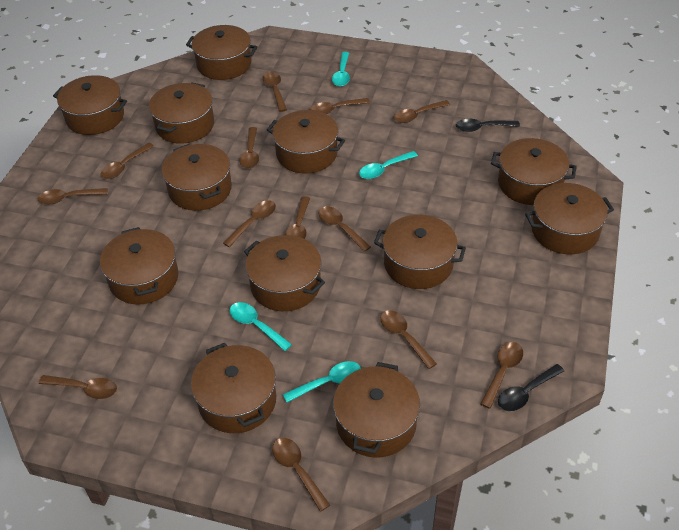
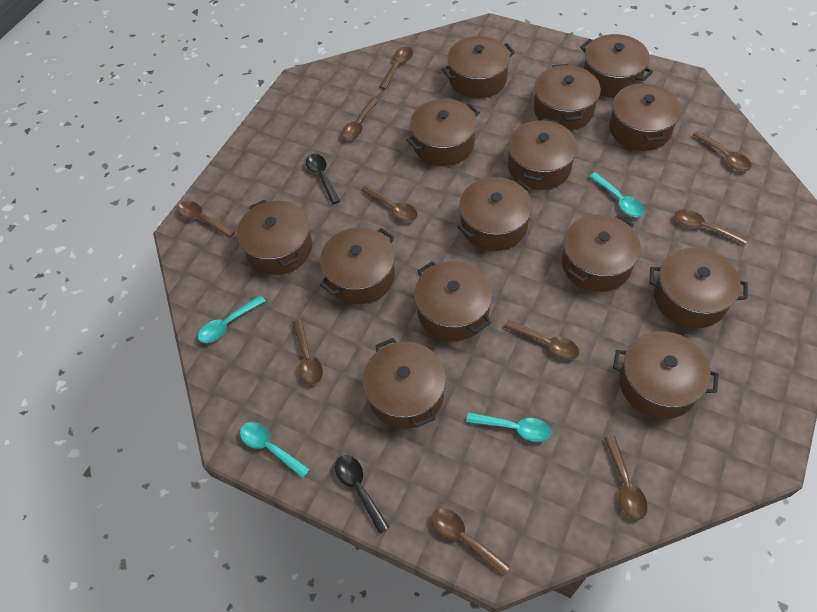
brown pot: [53,75,127,135] [100,227,179,305] [149,82,214,144] [162,144,232,211] [186,25,257,80] [191,343,276,433] [244,235,325,311] [267,110,345,174] [333,362,420,458] [374,215,466,289] [491,138,577,205] [525,183,614,254] = 12 -> [237,200,312,275] [320,227,395,304] [363,338,446,428] [406,99,480,166] [414,261,493,341] [442,36,515,98] [457,177,533,251] [508,118,577,190] [534,64,601,130] [561,214,641,292] [580,34,653,97] [609,82,681,151] [613,331,719,419] [649,247,748,328] = 14
brown spoon: [37,188,108,204] [39,375,117,399] [101,143,154,179] [223,200,276,247] [239,127,259,169] [263,71,287,112] [272,438,330,512] [285,196,310,239] [309,98,370,114] [318,206,371,252] [380,310,437,369] [394,100,450,123] [480,342,523,409] = 13 -> [177,201,235,238] [292,319,323,385] [341,98,379,140] [361,185,417,222] [379,47,413,89] [431,508,511,576] [504,320,579,360] [604,435,648,520] [675,209,748,245] [693,131,752,171] = 10

